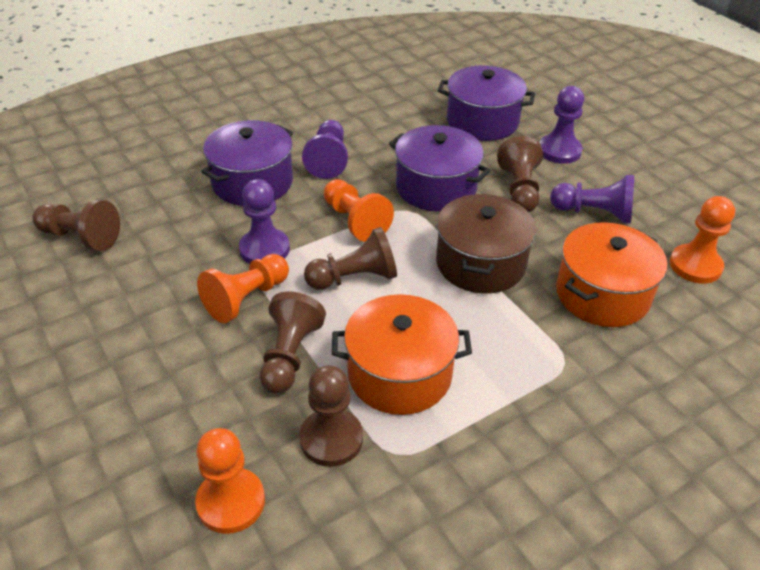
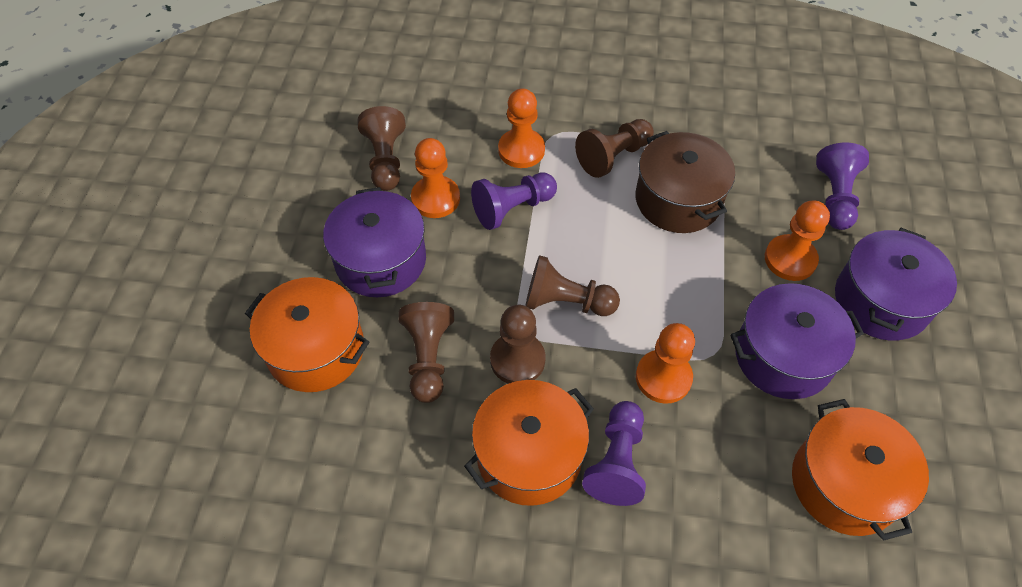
orange pot: [332,294,472,415] [556,222,667,327] = 2 -> [245,277,369,392] [464,380,594,506] [792,399,929,541] = 3
purple pawn: [239,179,290,264] [302,120,348,179] [539,86,584,164] [550,175,634,223] = 4 -> [471,173,557,230] [582,401,646,506] [816,143,869,230] = 3

